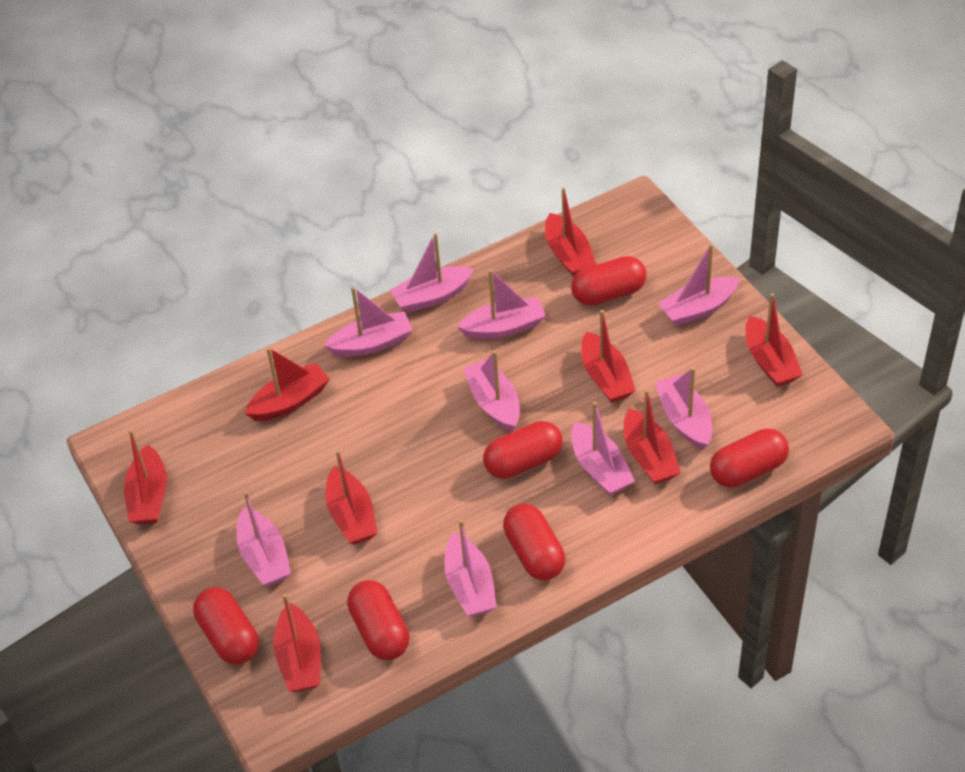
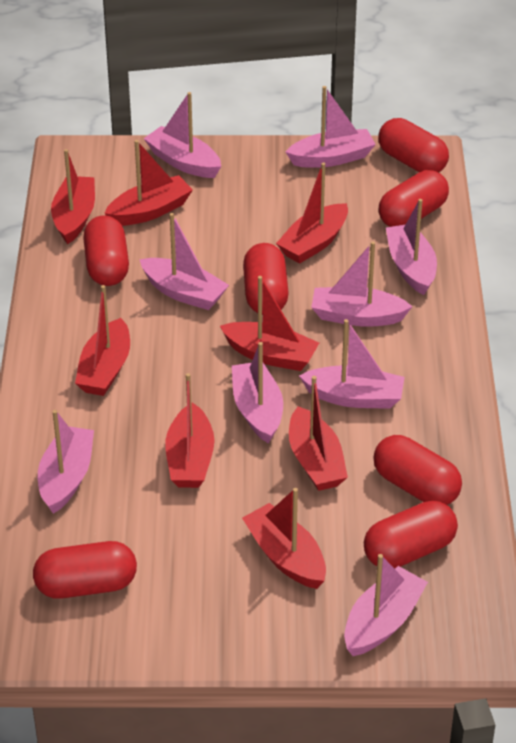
red capsule: [193,587,259,664] [347,580,409,660] [483,421,563,479] [503,504,565,580] [571,256,646,305] [710,428,789,488] = 6 -> [33,541,137,599] [83,215,129,286] [243,243,289,315] [364,501,458,569] [373,435,462,505] [378,118,449,172] [379,170,449,227] = 7

